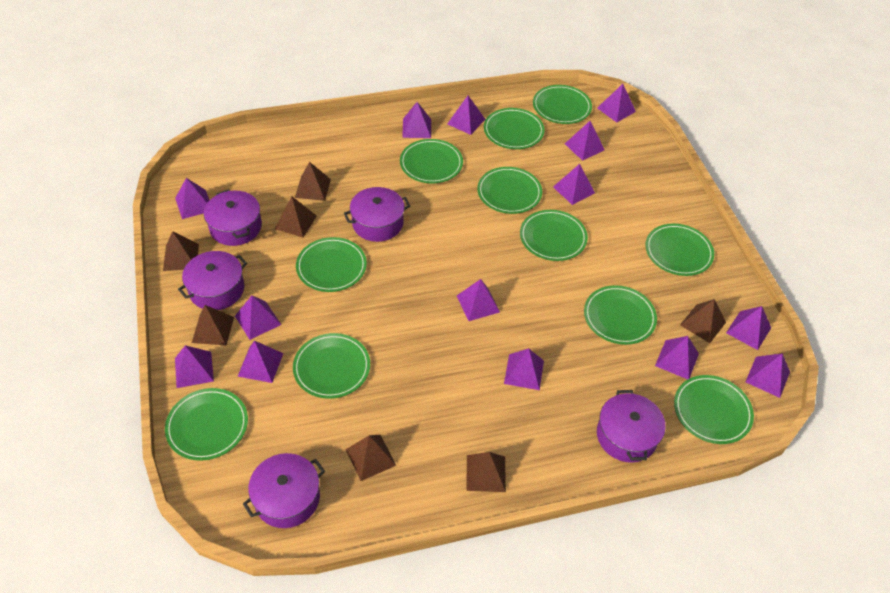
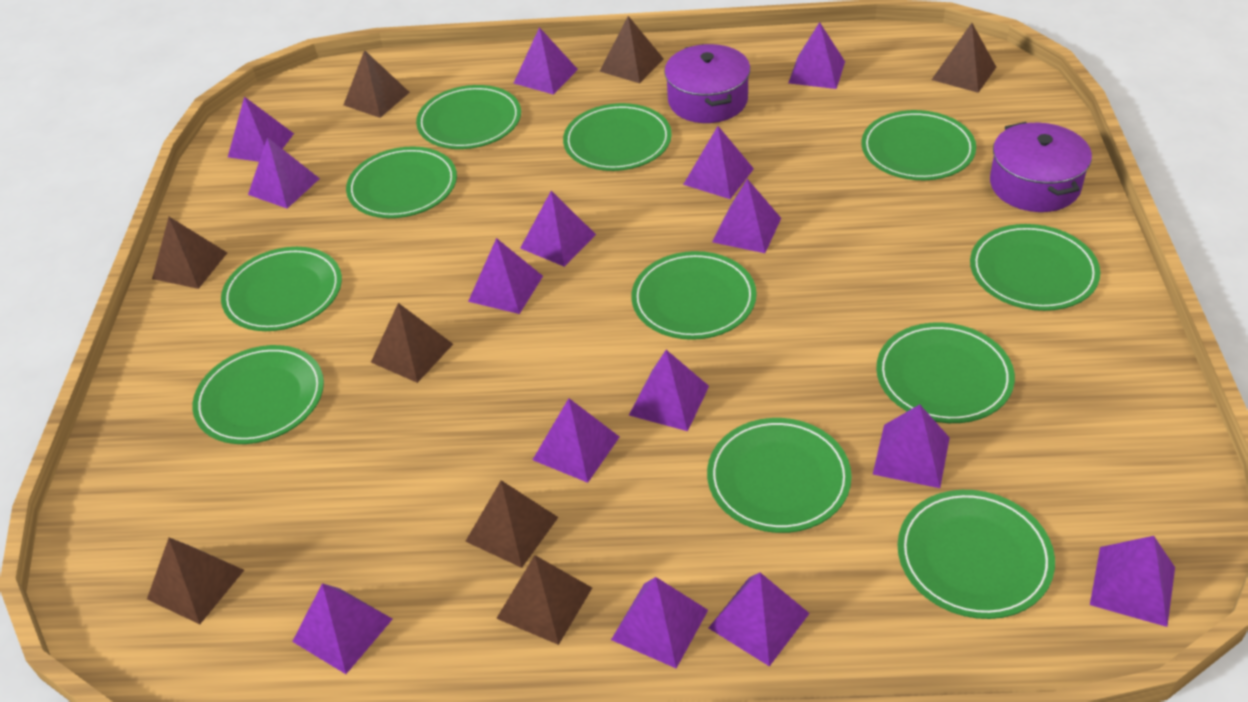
brown pyramid: [163,231,199,271] [192,305,234,345] [275,196,317,237] [295,162,331,201] [345,435,396,481] [466,452,506,492] [680,299,726,343] = 7 -> [147,537,244,624] [152,217,227,289] [344,50,410,118] [371,303,453,383] [465,480,558,568] [496,555,592,645] [600,16,664,83] [932,23,996,93] = 8
purple pot: [178,251,247,310] [204,189,262,246] [243,453,325,528] [344,187,410,242] [597,390,666,463] = 5 -> [664,44,750,123] [990,122,1092,212] = 2
purple pyramid: [175,178,209,219] [175,345,214,388] [235,295,281,340] [237,340,283,383] [402,102,431,138] [447,96,485,135] [457,279,500,321] [504,348,544,390] [553,164,595,205] [565,121,604,161] [598,84,636,123] [655,336,699,379] [726,306,771,350] [746,353,790,398] = 14 -> [228,97,294,162] [248,137,320,209] [292,583,393,674] [468,238,543,314] [514,27,578,95] [520,191,596,267] [533,398,619,483] [611,577,708,669] [629,350,709,431] [683,126,754,199] [709,573,810,667] [712,179,781,253] [788,22,845,89] [873,404,950,488] [1090,536,1175,627] = 15

